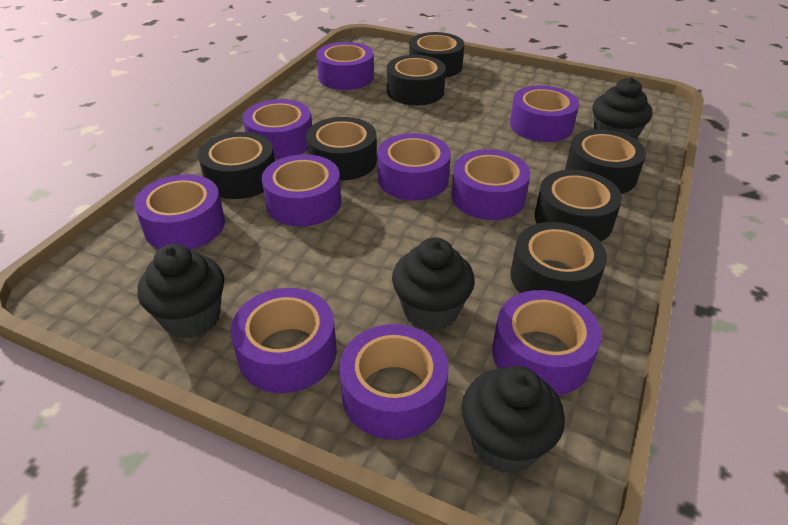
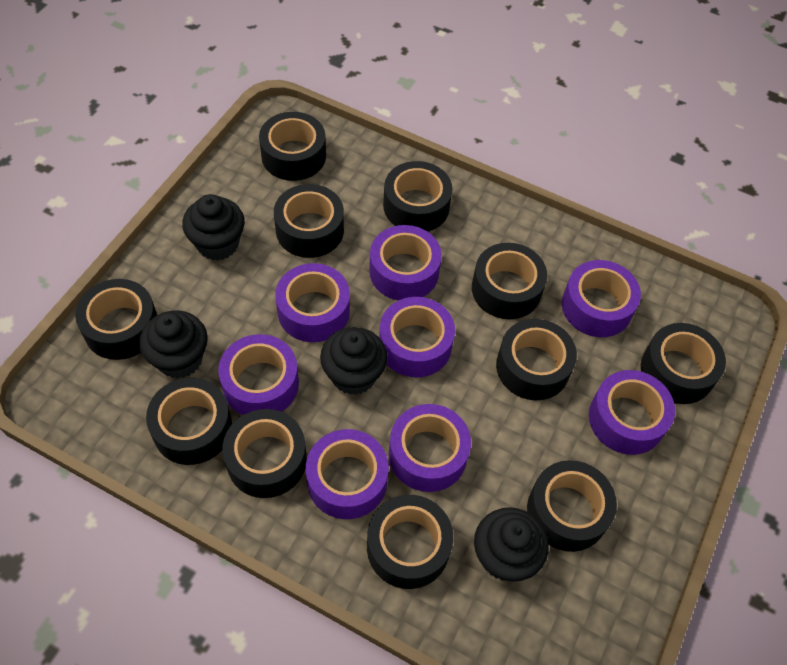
black tape: [198,132,275,199] [306,117,377,180] [387,55,446,105] [409,32,464,78] [510,222,607,305] [535,170,622,242] [565,129,646,194] = 7 -> [75,279,157,360] [146,378,232,465] [223,409,307,498] [259,112,326,181] [274,184,344,258] [367,495,453,589] [383,161,452,232] [472,243,547,319] [496,319,577,400] [527,460,617,552] [641,323,726,404] = 11
purple tape: [134,174,225,250] [231,288,337,393] [243,99,312,159] [262,154,341,227] [316,42,374,90] [339,324,448,440] [377,133,451,200] [452,149,531,220] [492,290,602,395] [510,85,579,142] = 10 -> [218,334,299,415] [275,263,350,342] [306,429,389,519] [369,225,442,300] [379,297,455,377] [389,404,471,492] [562,260,641,337] [589,370,675,455] = 8

